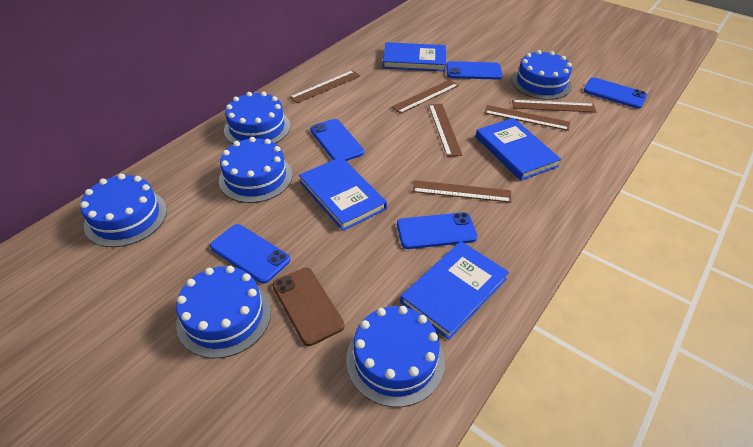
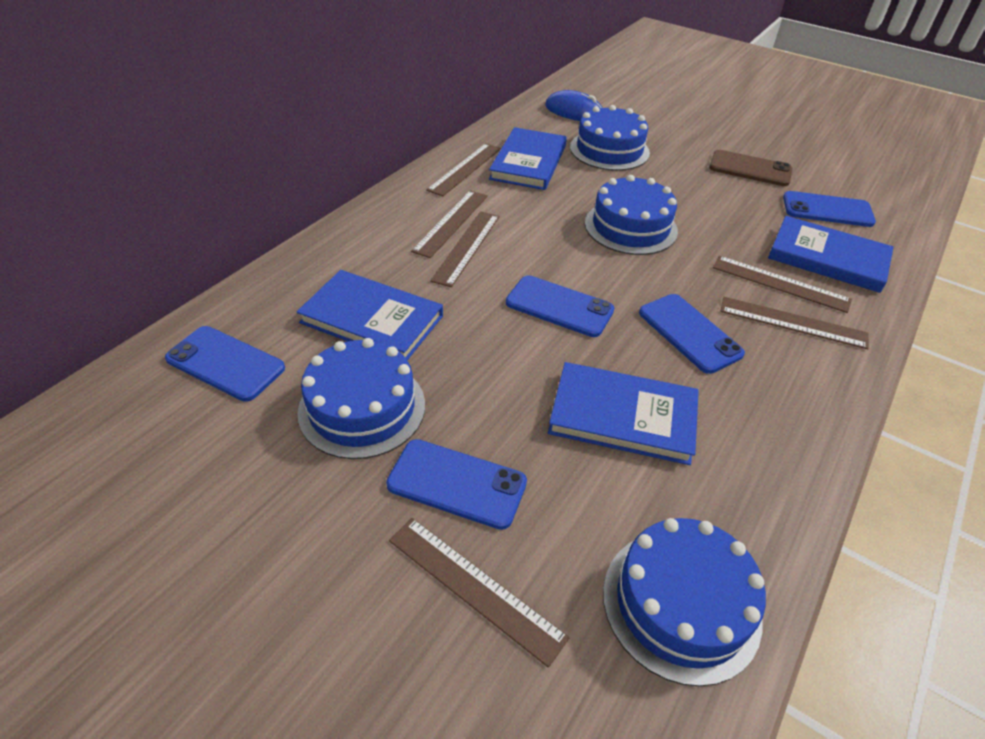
blue cake: [80,174,167,247] [176,266,271,358] [219,137,292,203] [224,92,290,144] [346,306,445,407] [512,50,572,100] = 6 -> [297,338,425,459] [570,105,650,171] [585,175,678,255] [603,518,766,686] = 4
blue mouse: none = 0 -> [545,90,602,121] = 1

